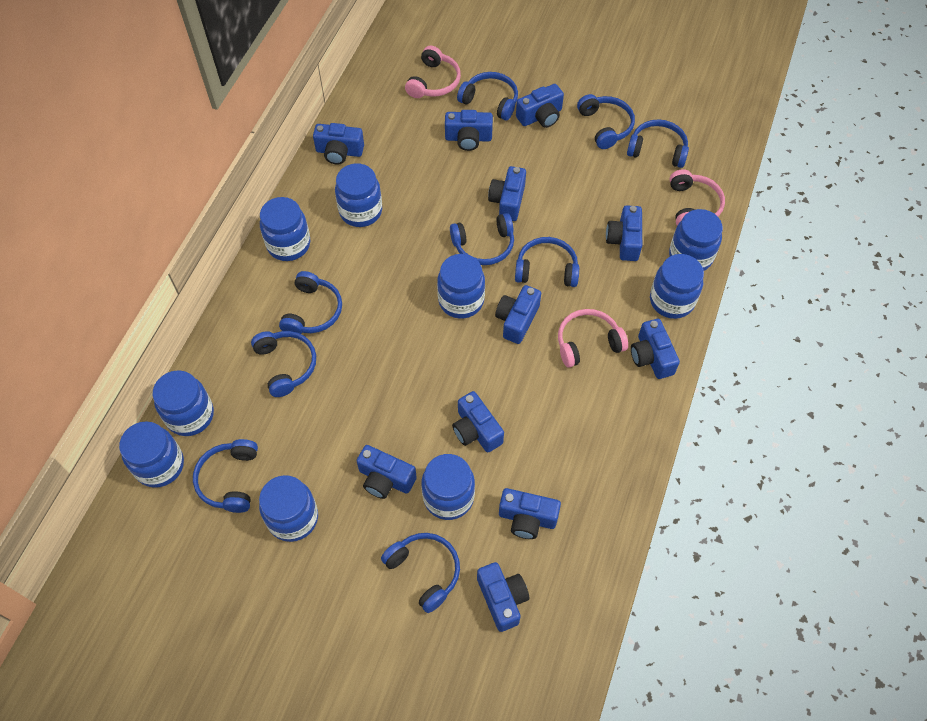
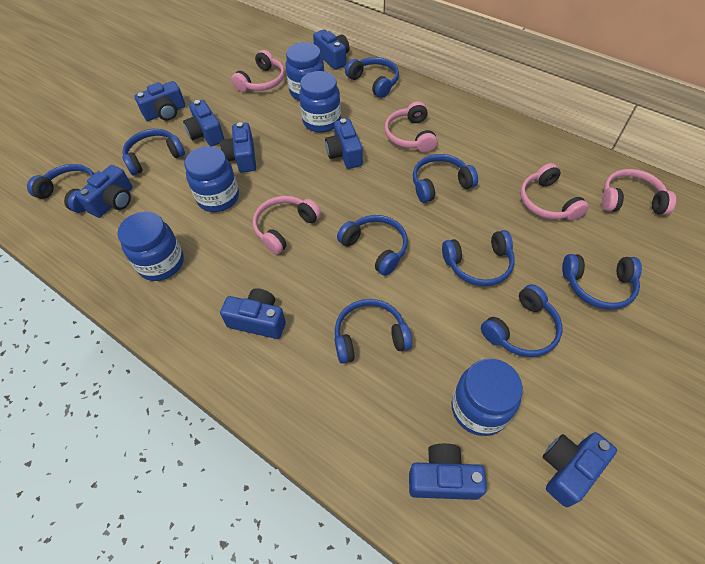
blue camera: [313,123,364,165] [357,445,417,499] [445,110,493,151] [452,391,504,453] [477,562,529,632] [488,166,526,221] [495,285,541,344] [499,488,561,539] [516,84,564,128] [606,205,642,261] [631,319,680,379] = 11 -> [76,165,133,218] [134,81,185,121] [183,100,224,146] [220,122,256,173] [220,288,286,339] [313,29,349,70] [325,118,363,169] [409,444,487,500] [543,432,617,507] = 9
blue jar: [119,421,184,488] [153,370,214,436] [259,475,318,542] [260,197,310,261] [335,163,382,227] [422,454,475,520] [437,254,485,319] [650,254,704,319] [669,209,723,271] = 9 -> [117,211,184,281] [184,146,239,212] [285,42,325,101] [299,71,341,133] [451,359,523,436] = 5
pink headphones: [405,46,461,98] [558,309,628,368] [670,169,725,225] = 3 -> [231,50,285,92] [253,196,321,254] [385,101,437,152] [520,163,589,221] [602,169,676,215] = 5

